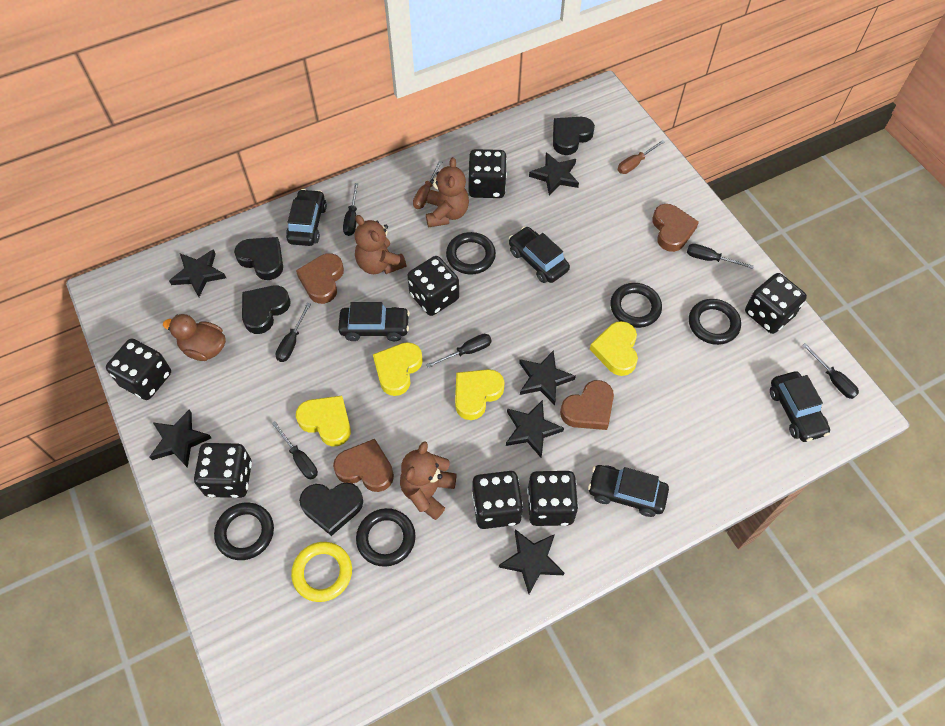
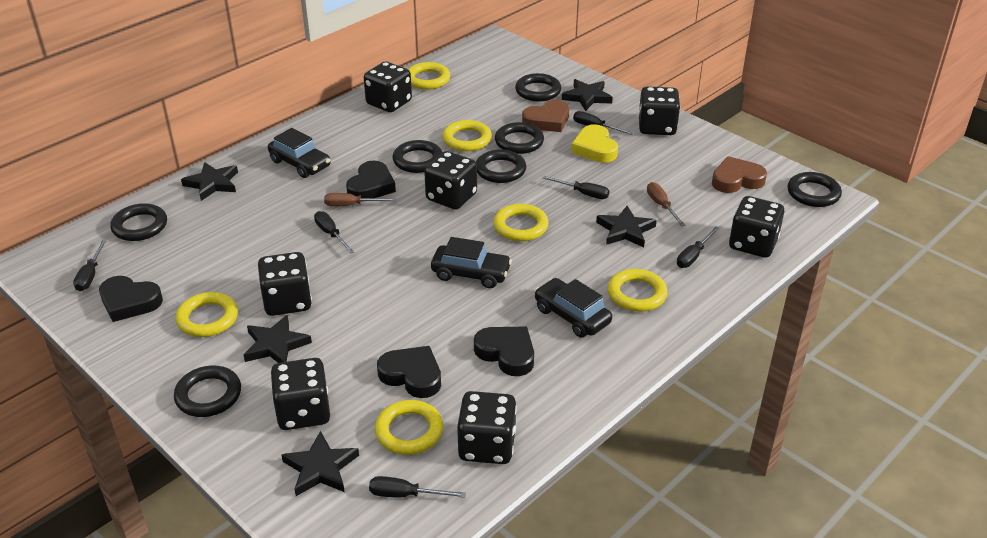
black car: [286,189,327,246] [338,302,410,341] [509,226,570,283] [588,465,669,517] [770,371,830,442] = 5 -> [268,128,331,178] [431,237,512,288] [534,278,612,338] = 3
black ring: [214,503,274,560] [356,508,416,567] [446,232,496,274] [610,283,662,328] [689,299,741,345] = 5 -> [110,203,167,241] [174,366,241,417] [393,140,443,173] [476,149,526,183] [495,122,544,154] [515,73,561,102] [788,172,842,207] = 7
black star: [149,410,211,468] [169,249,226,297] [499,529,564,594] [506,400,564,457] [519,350,576,405] [529,152,579,196] = 6 -> [181,162,238,201] [244,315,312,363] [282,431,359,496] [562,79,613,111] [596,206,657,248] = 5
brown duck: [163,314,226,361] = 1 -> none = 0
brown heart: [296,253,344,304] [333,439,394,492] [560,380,614,430] [652,204,699,252] = 4 -> [522,99,569,132] [712,156,767,193] = 2
brown teddy bear: [354,215,406,274] [400,441,457,520] [426,157,469,228] = 3 -> none = 0
yellow heart: [296,396,351,446] [373,342,423,396] [455,369,505,420] [590,321,638,376] = 4 -> [571,124,618,163] = 1
yellow ring: [291,542,352,602] = 1 -> [176,292,238,337] [375,400,443,455] [408,62,450,90] [442,120,492,151] [493,204,549,241] [608,269,668,312] = 6

